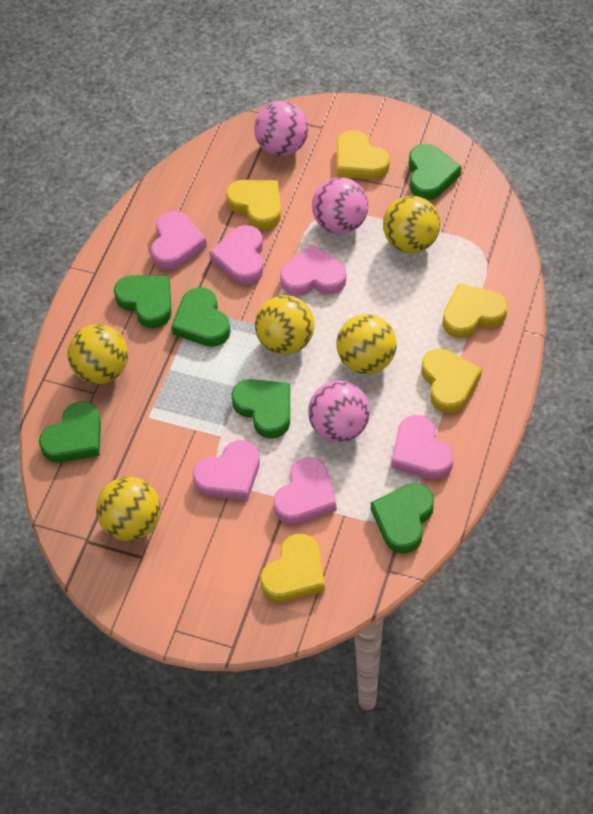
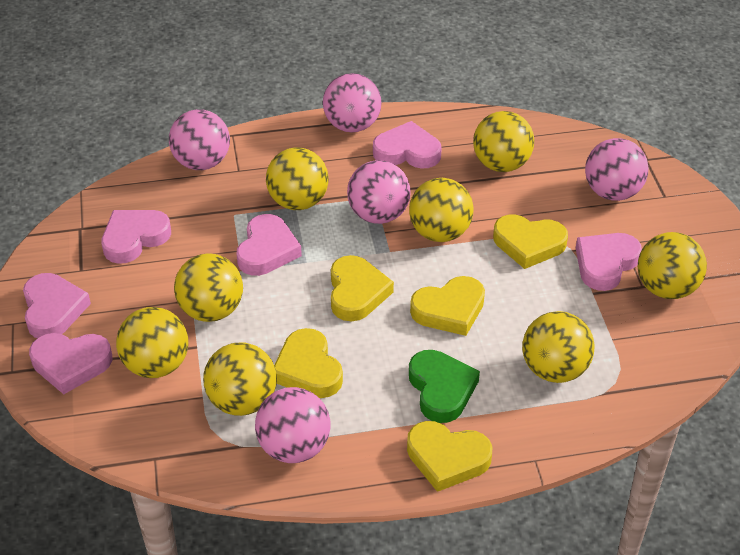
green heart: [39,401,101,463] [114,275,172,328] [171,287,231,347] [231,379,290,439] [371,483,434,554] [409,144,462,200] = 6 -> [409,350,480,423] = 1
pink ball: [254,101,308,156] [308,381,370,443] [312,177,368,234] = 3 -> [169,109,230,170] [255,387,330,463] [323,73,382,133] [347,160,411,224] [585,138,648,201] = 5
yellow ball: [68,324,128,384] [96,477,161,541] [255,295,314,355] [336,314,397,374] [383,196,440,253] = 5 -> [116,307,188,378] [174,254,243,322] [203,342,277,416] [266,147,329,210] [409,178,473,242] [473,111,534,172] [522,311,595,383] [638,232,707,299] = 8

